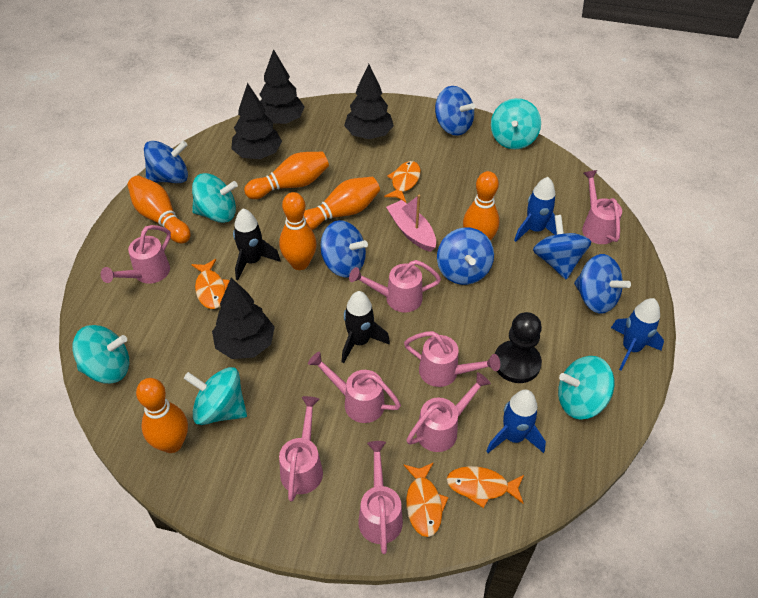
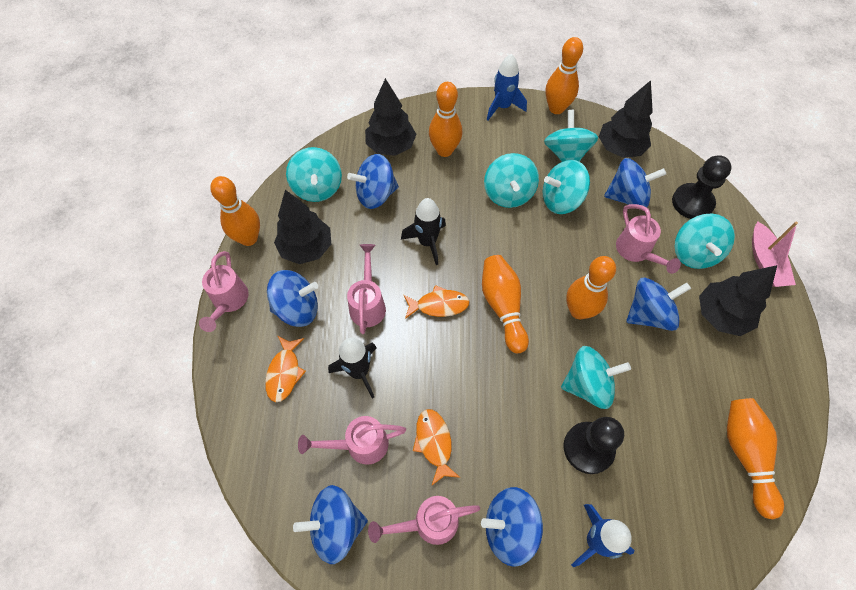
black pawn: [495,312,542,383] = 1 -> [564,417,624,474] [672,155,732,219] = 2
blue rocket: [486,389,546,453] [514,177,557,242] [611,298,664,371] = 3 -> [487,54,527,120] [571,504,634,567] = 2
orange fish: [191,259,230,309] [384,161,421,203] [404,462,448,537] [447,466,524,508] = 4 -> [265,336,306,402] [404,285,470,319] [413,409,460,486] = 3
pink watering can: [101,225,171,284] [279,396,323,502] [308,351,401,423] [349,260,441,312] [358,441,403,554] [404,331,500,387] [406,372,491,452] [582,170,622,244] = 8 -> [199,251,249,332] [298,416,406,465] [347,244,386,334] [368,496,480,545] [616,204,681,274] = 5
turquoise spinning top: [72,325,129,384] [184,367,247,425] [192,173,238,223] [491,98,541,149] [558,356,615,419] = 5 -> [286,147,342,202] [484,153,539,208] [543,160,590,214] [544,110,598,162] [561,346,631,409] [675,214,735,269] = 6

